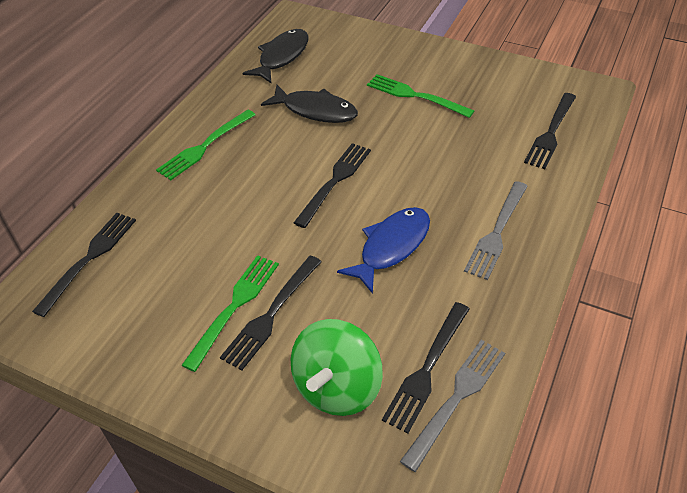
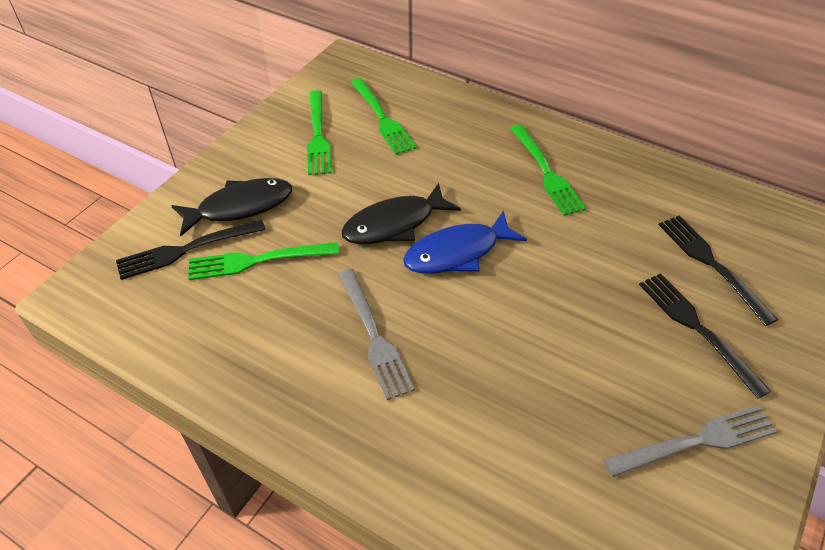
black fork: [32,213,136,317] [220,256,322,370] [294,143,371,228] [382,302,470,434] [524,93,576,169] = 5 -> [116,219,266,280] [639,273,771,399] [659,216,778,326] = 3
green fork: [156,110,255,180] [182,255,279,372] [367,74,474,118] = 3 -> [188,242,339,280] [307,90,332,175] [351,78,416,155] [510,125,586,216] = 4
green spinning top: [291,319,383,416] = 1 -> none = 0

